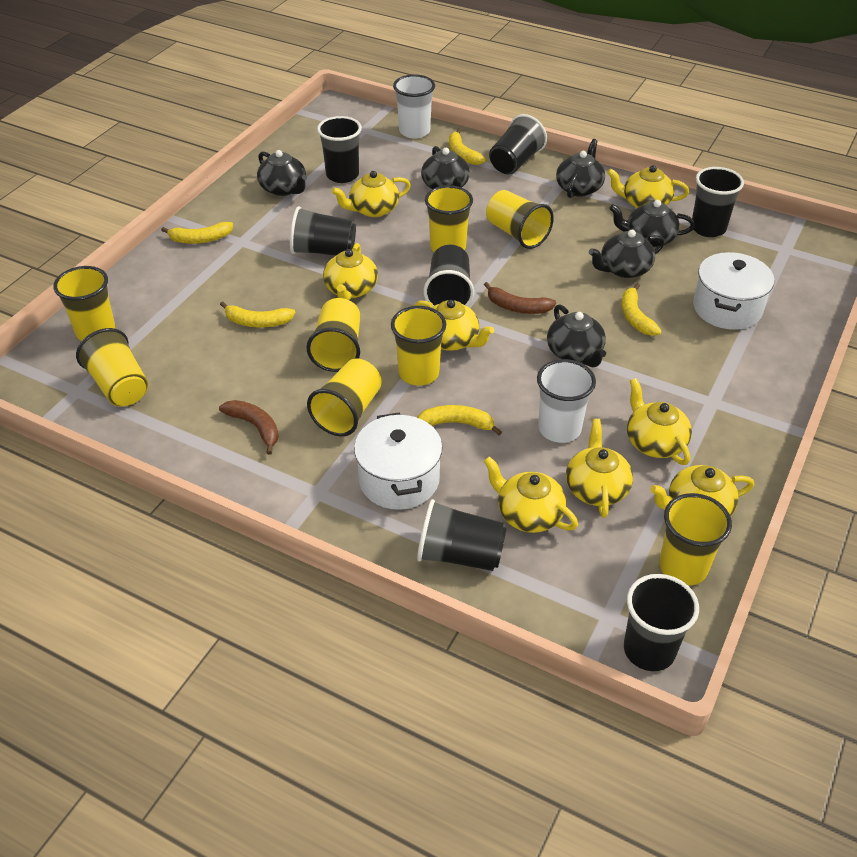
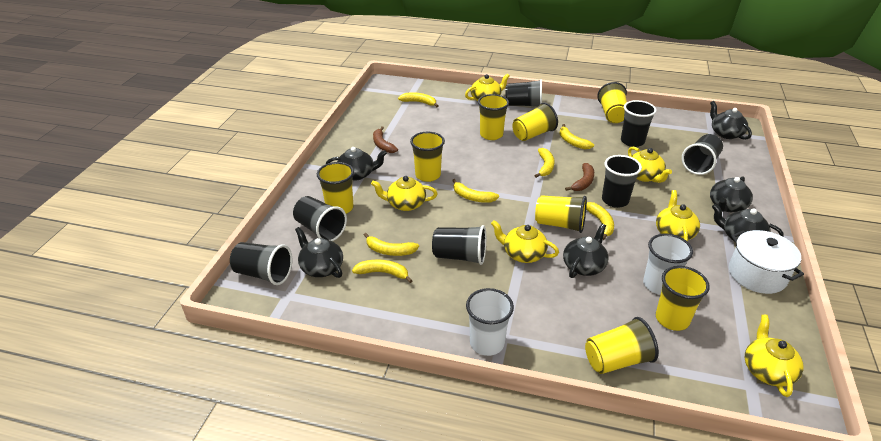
white pot: [354,413,442,510] [693,252,774,330] = 2 -> [729,230,804,294] = 1
yellow banana: [161,222,233,244] [220,301,296,327] [417,405,502,435] [449,128,486,165] [621,283,662,336] = 5 -> [352,259,413,283] [364,233,419,256] [398,92,438,107] [452,179,499,203] [534,148,555,178] [559,124,594,149] [586,202,614,240] = 7
yellow teapot: [323,243,378,300] [332,171,411,217] [414,300,494,351] [484,456,578,533] [566,419,633,518] [607,165,689,208] [627,378,692,465] [650,465,754,516] = 8 -> [371,176,437,211] [465,74,510,101] [491,220,559,263] [628,147,672,183] [656,190,700,241] [745,315,803,397] = 6

